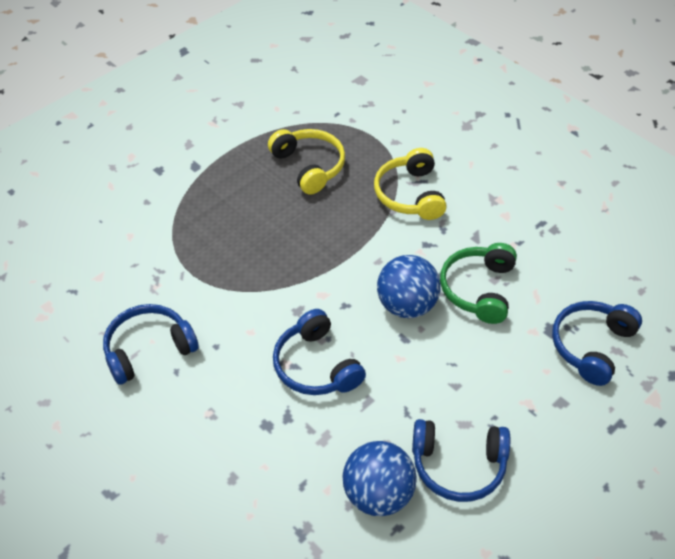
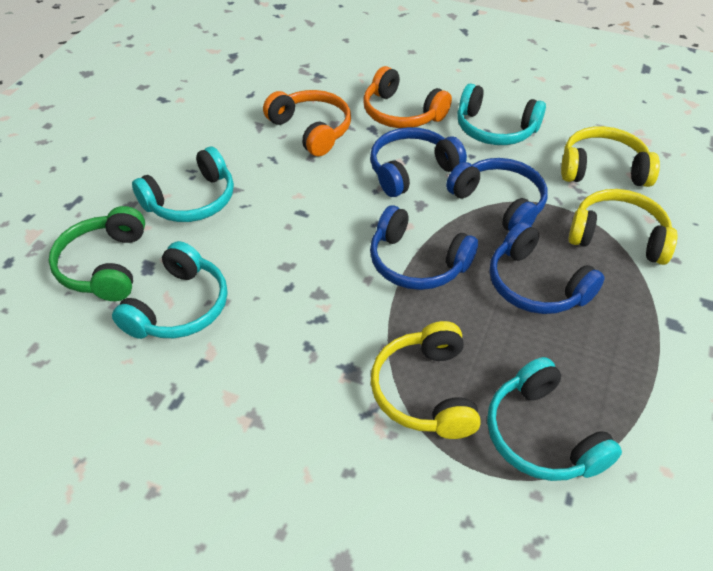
blue ball: [343,441,417,516] [377,255,441,318] = 2 -> none = 0
orange headphones: none = 0 -> [263,90,351,156] [364,66,452,128] = 2
turquoise headphones: none = 0 -> [112,241,227,339] [132,147,234,222] [457,83,546,145] [487,357,622,481] = 4
yellow headphones: [268,129,345,195] [374,148,447,220] = 2 -> [371,321,481,439] [561,126,660,187] [568,189,677,265] = 3

